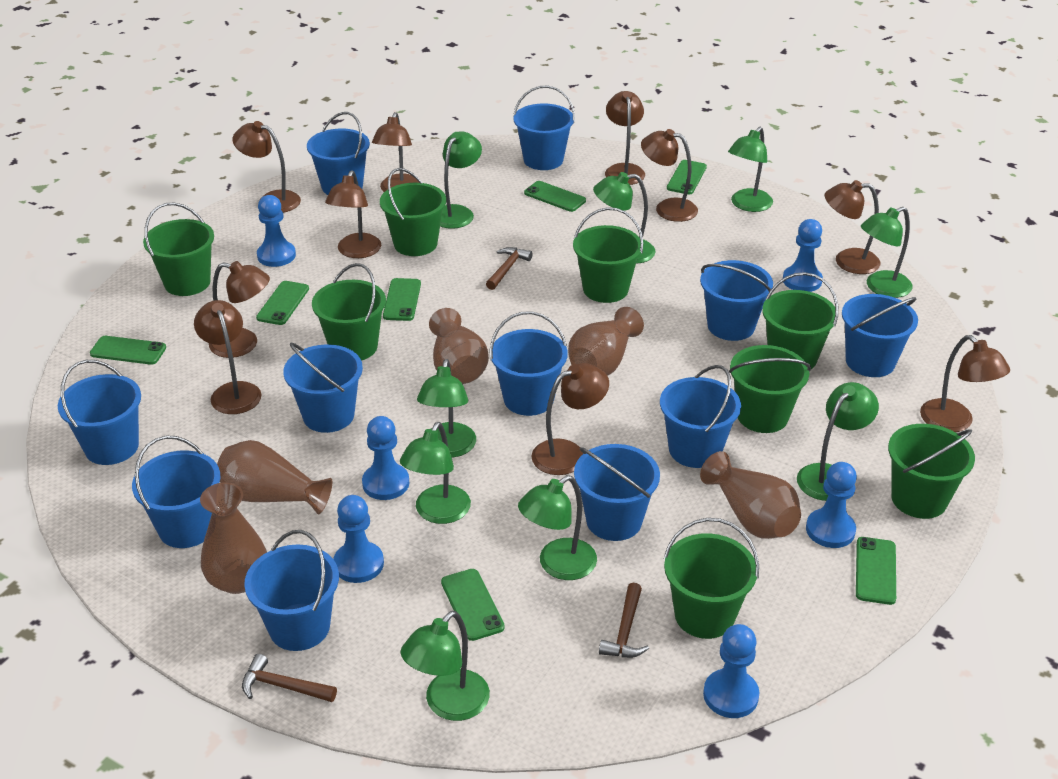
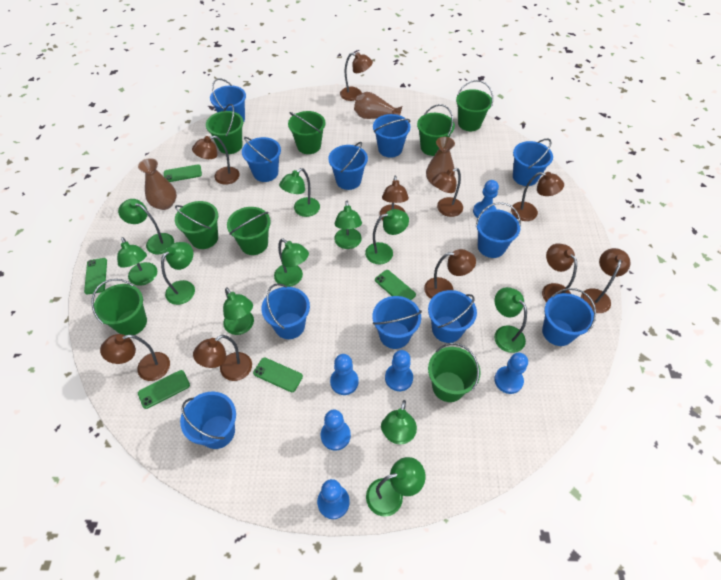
brown hammer: [242,654,337,702] [486,247,533,290] [599,583,649,658] = 3 -> none = 0
brown vase: [200,482,267,594] [217,440,332,515] [429,308,489,384] [568,307,644,376] [700,451,801,539] = 5 -> [138,158,177,210] [354,92,402,119] [426,137,455,187] = 3
green lamp: [400,422,471,524] [401,611,490,721] [417,359,476,458] [440,131,482,229] [518,475,597,580] [593,172,656,264] [728,127,773,212] [797,382,879,501] [861,207,913,298] = 9 -> [117,237,157,286] [118,199,174,254] [161,242,195,305] [223,287,254,335] [274,239,309,287] [279,168,320,217] [334,201,362,249] [365,209,409,264] [366,457,426,517] [381,400,417,445] [494,287,527,353] = 11
green phone: [90,336,166,365] [256,281,309,325] [383,278,421,321] [441,569,505,641] [524,181,586,212] [667,160,707,195] [856,537,896,605] = 7 -> [84,258,107,294] [138,370,190,409] [164,164,202,182] [253,358,303,392] [375,270,416,300] = 5

